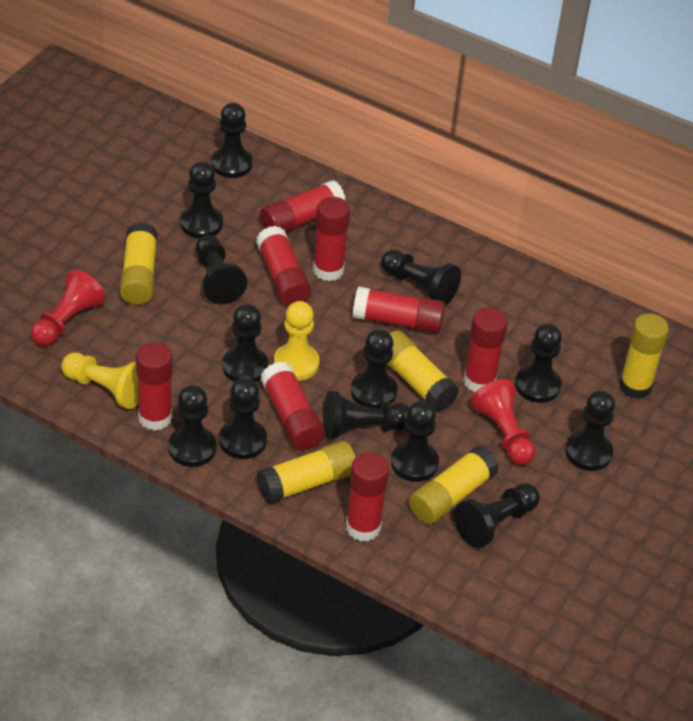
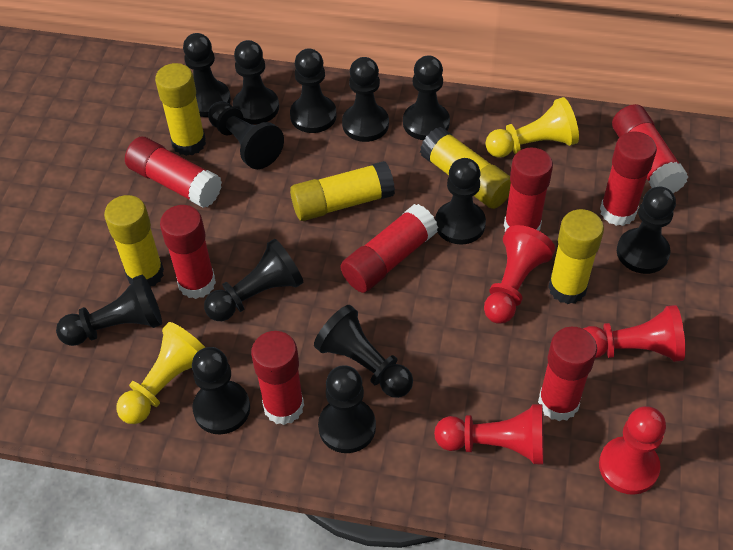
red pawn: [31,269,106,346] [471,379,536,465] = 2 -> [434,404,544,464] [484,225,555,324] [583,305,685,362] [599,406,666,495] = 4

